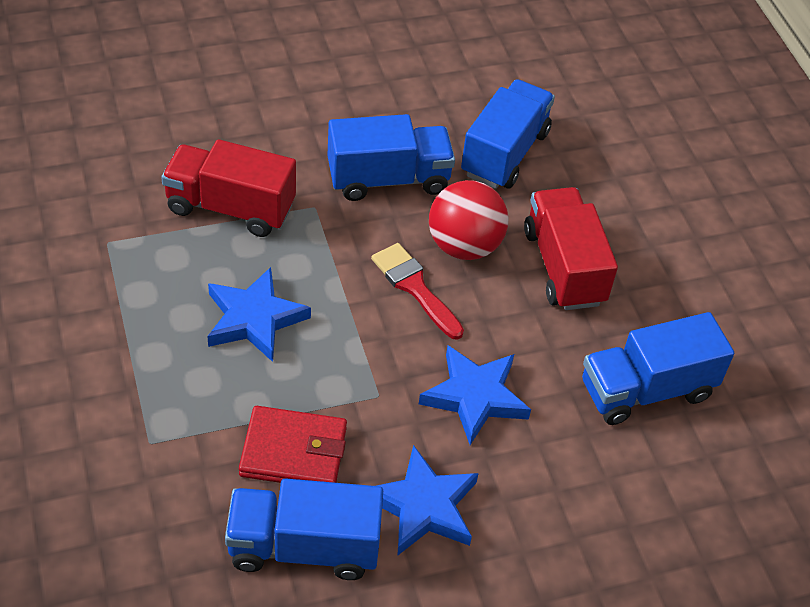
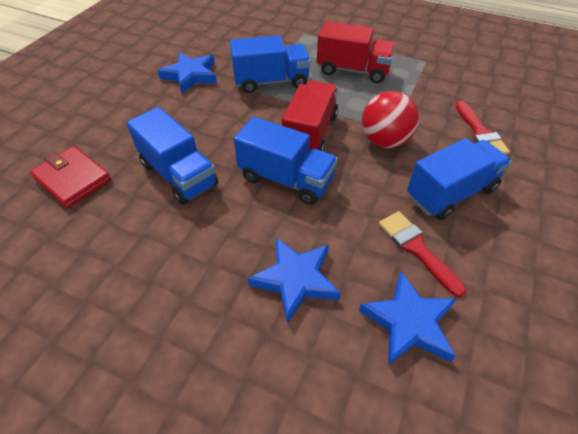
red brush: [371,243,464,340] = 1 -> [379,211,466,297] [455,101,510,155] = 2

